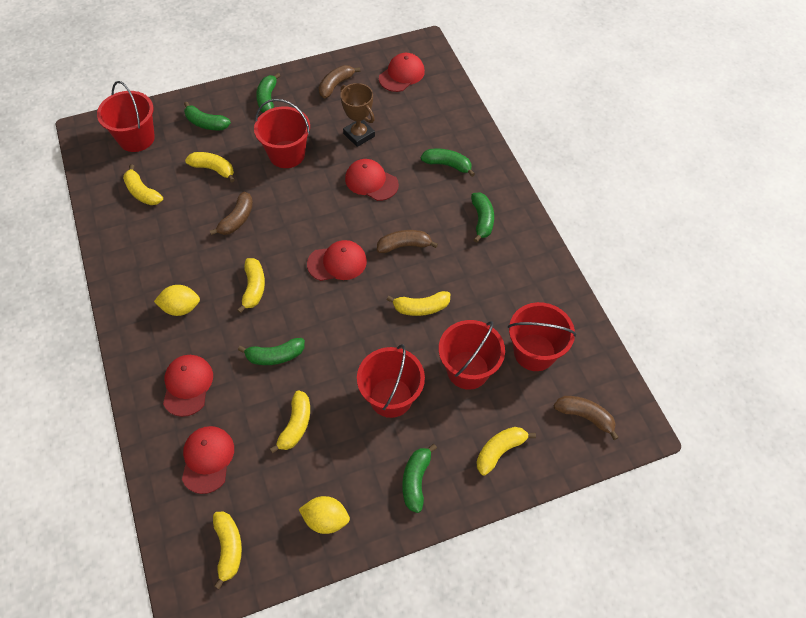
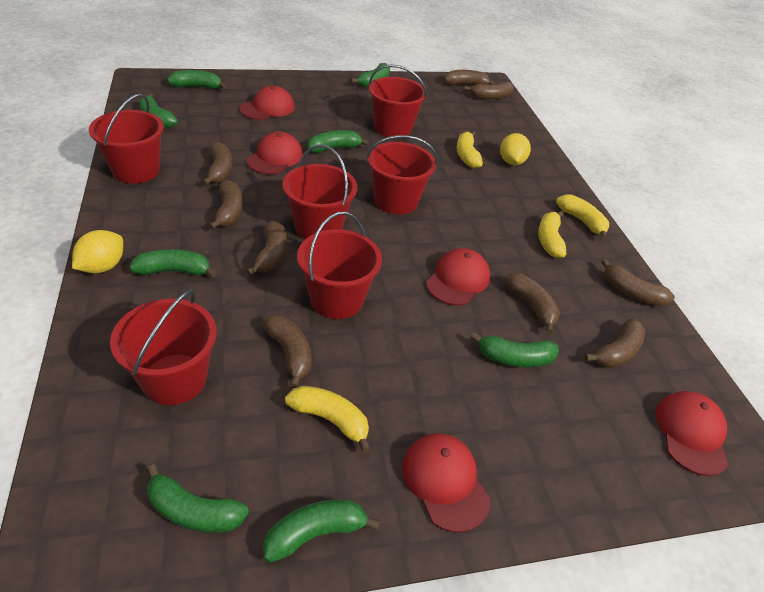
brown banana: [210,192,253,235] [319,65,360,98] [377,230,438,253] [554,396,619,440] = 4 -> [202,142,232,185] [209,180,243,230] [246,221,287,275] [262,315,311,388] [444,70,495,85] [464,82,514,100] [504,273,560,334] [585,318,645,368] [601,259,675,306] = 9
brown trophy: [340,83,375,147] = 1 -> none = 0
green banana: [184,102,231,130] [238,338,305,365] [256,73,281,113] [402,444,437,513] [421,149,475,177] [471,193,494,243] = 6 -> [129,249,217,277] [139,94,178,128] [147,464,249,533] [167,70,227,89] [263,499,380,563] [307,130,369,153] [351,63,390,88] [471,332,559,368] = 8
red bucket: [97,81,155,152] [254,99,310,168] [357,344,425,418] [439,320,505,390] [508,302,576,371] = 5 -> [89,94,164,183] [110,290,217,405] [282,144,357,239] [297,212,382,319] [366,135,438,215] [369,64,427,137] = 6
yellow banana: [123,164,163,205] [185,152,235,182] [213,511,242,589] [237,258,265,313] [270,390,310,454] [387,291,450,316] [477,427,536,475] = 7 -> [285,386,371,453] [457,131,483,168] [538,211,566,258] [556,194,609,239] = 4

